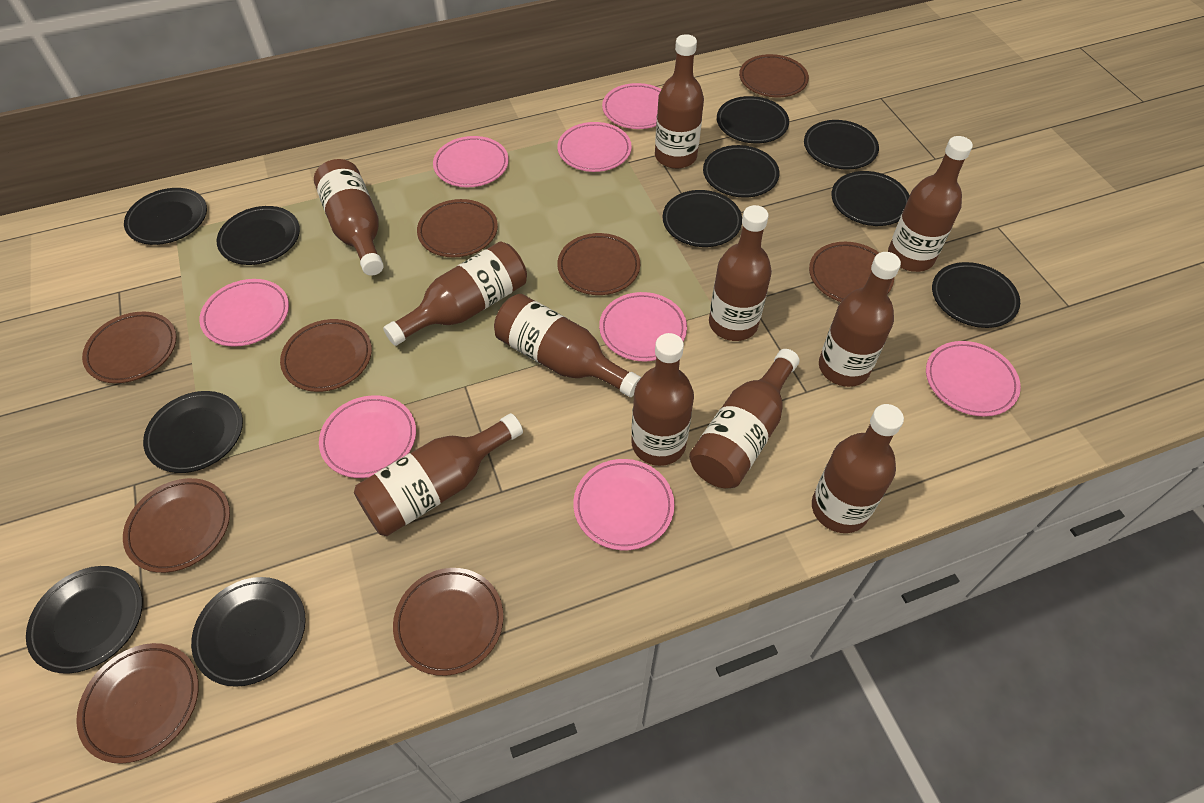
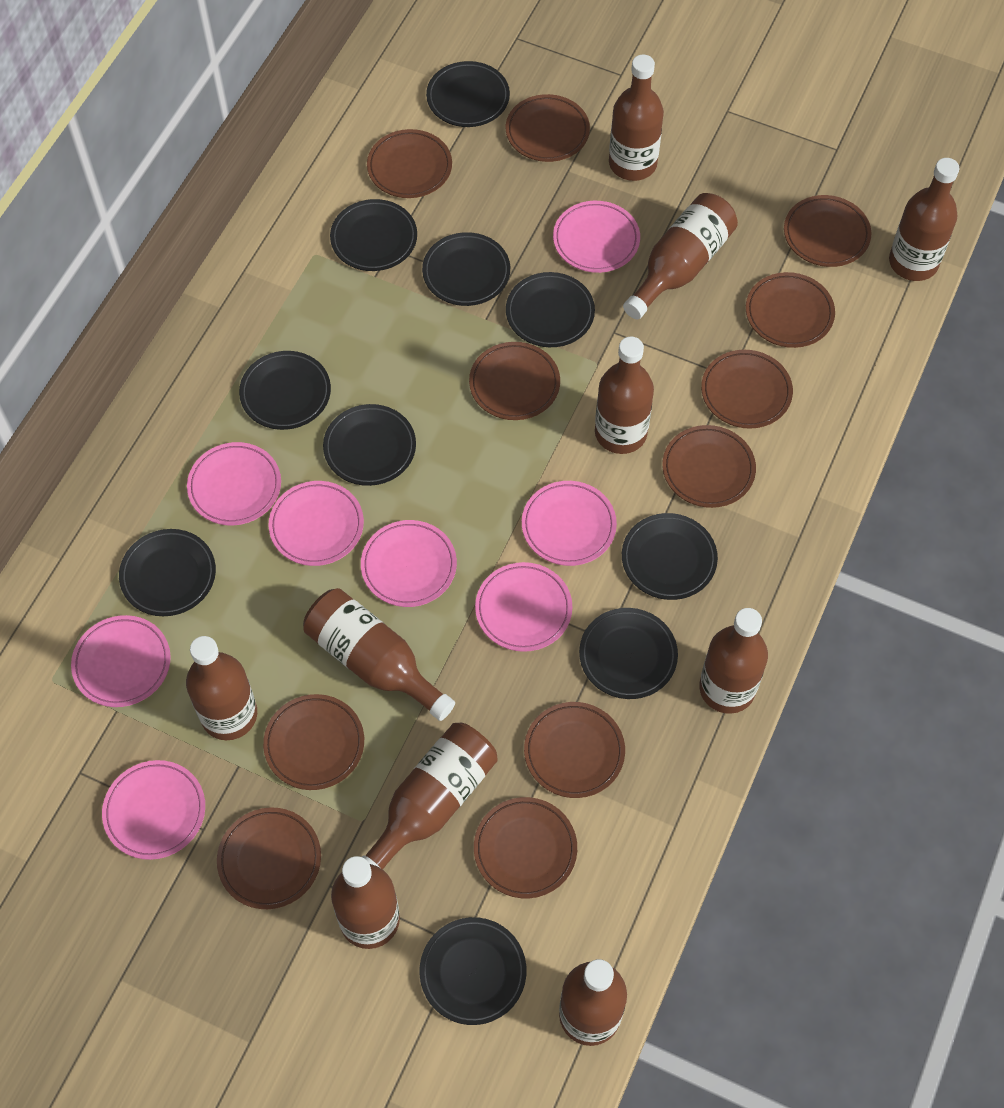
black plate: [26,566,143,674] [124,188,207,245] [143,391,243,473] [191,577,306,687] [217,206,300,265] [663,190,742,247] [703,145,779,198] [717,96,789,143] [804,120,879,170] [832,171,910,226] [932,262,1020,328] = 11 -> [119,529,216,616] [239,351,331,430] [323,404,416,486] [330,199,417,271] [419,917,527,1025] [422,232,510,306] [426,61,510,127] [506,272,595,347] [579,608,678,699] [622,513,718,600] = 10
brown bottle: [314,159,384,276] [354,413,523,536] [383,242,527,346] [494,294,641,397] [631,333,694,466] [655,34,704,169] [689,349,799,488] [709,205,772,341] [812,404,904,533] [819,252,901,387] [888,136,973,272] = 11 -> [186,636,257,740] [303,588,455,721] [331,856,400,949] [362,723,498,869] [559,959,627,1046] [595,337,654,454] [609,54,664,181] [623,193,738,319] [699,608,768,714] [889,158,959,281] = 10
brown plate: [76,643,199,763] [82,312,176,383] [123,478,230,573] [280,319,372,392] [393,568,504,676] [417,199,498,257] [557,233,640,295] [739,54,809,97] [809,242,894,302] = 9 -> [217,807,321,909] [263,694,364,790] [367,129,452,198] [469,342,560,420] [474,797,577,898] [506,94,590,162] [524,702,625,798] [662,425,756,508] [701,350,793,429] [746,272,835,348] [784,195,871,267] = 11

